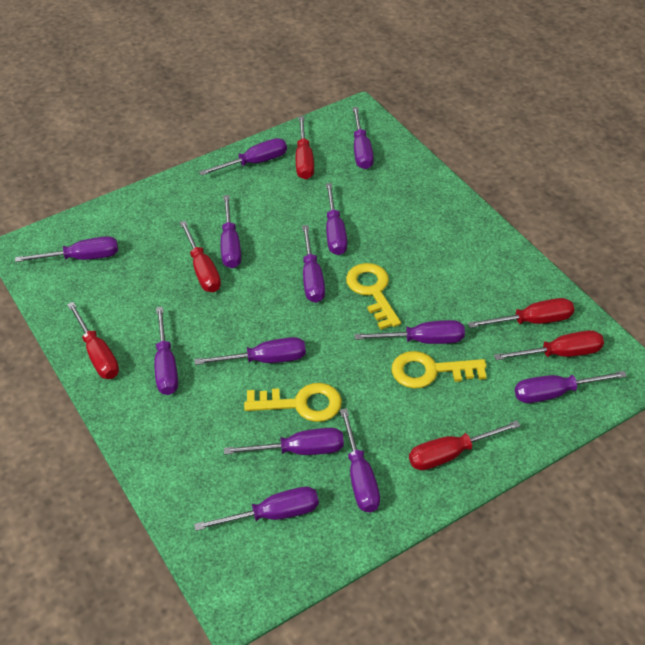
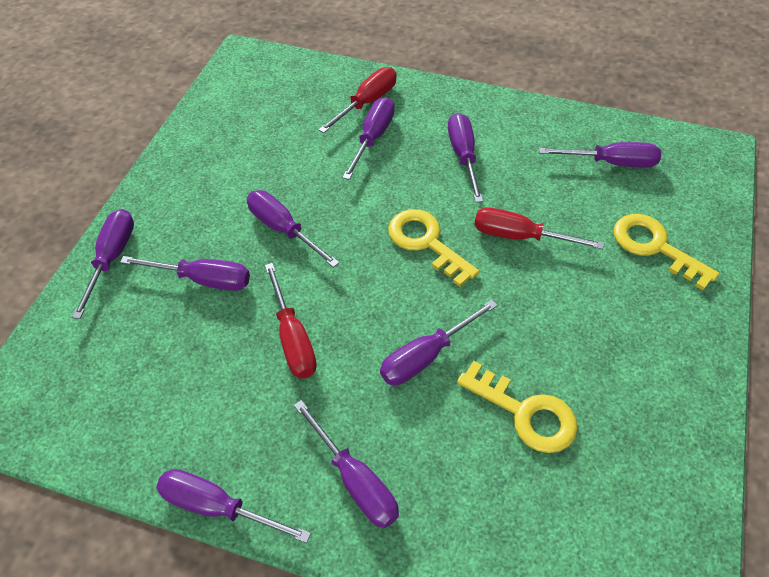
purple screwdriver: [15,236,118,262] [155,307,178,395] [194,337,306,365] [194,487,319,531] [199,138,287,176] [221,195,241,268] [224,428,344,455] [302,225,325,303] [326,183,347,255] [340,408,380,512] [352,107,374,169] [355,320,465,344] [515,371,627,403] = 13 -> [72,209,134,319] [120,256,250,291] [156,469,311,543] [247,190,339,268] [294,400,399,528] [342,97,395,180] [380,300,498,385] [448,113,483,203] [539,142,661,168] = 9
red screwdriver: [67,302,119,379] [180,221,221,292] [296,116,314,179] [409,421,520,470] [468,298,574,328] [494,330,604,360] = 6 -> [265,263,317,378] [319,67,397,133] [474,207,604,249] = 3

